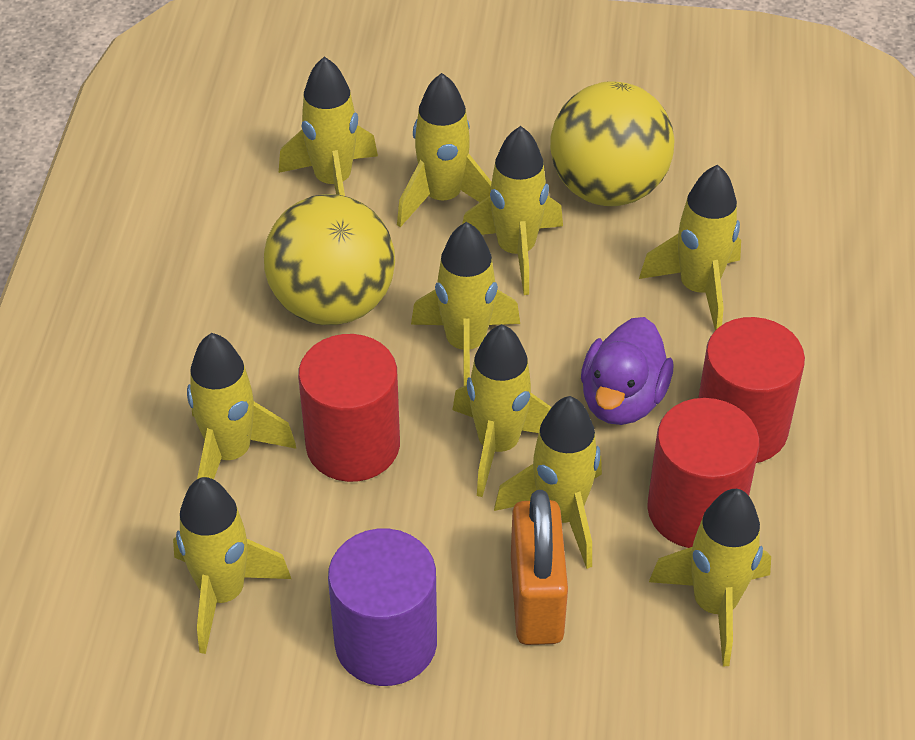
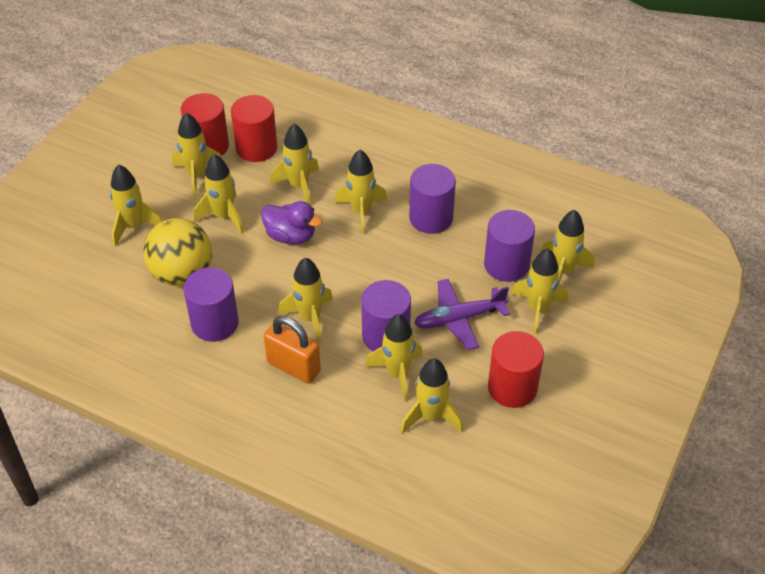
purple cylinder: [328,529,437,686] = 1 -> [183,267,239,342] [361,280,411,351] [409,164,456,234] [484,210,535,282] = 4
purple plane: none = 0 -> [414,279,510,350] = 1
yellow ball: [264,194,395,325] [550,81,675,206] = 2 -> [143,218,212,286] = 1

